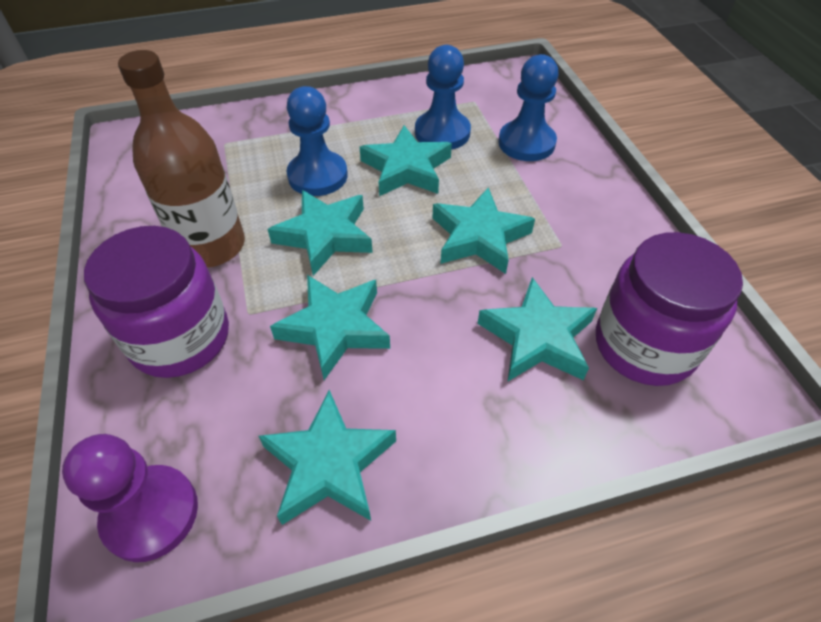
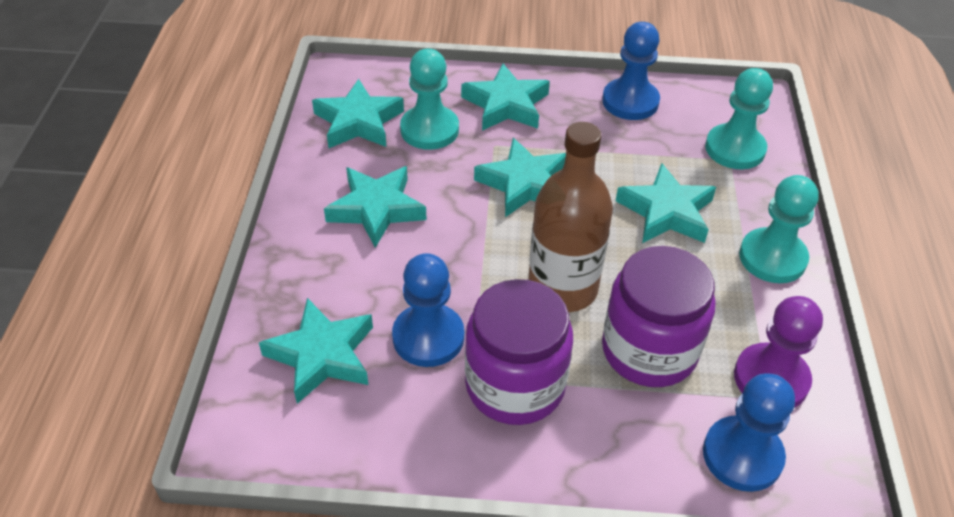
turquoise pawn: none = 0 -> [400,49,459,150] [705,68,773,169] [739,175,819,283] = 3

